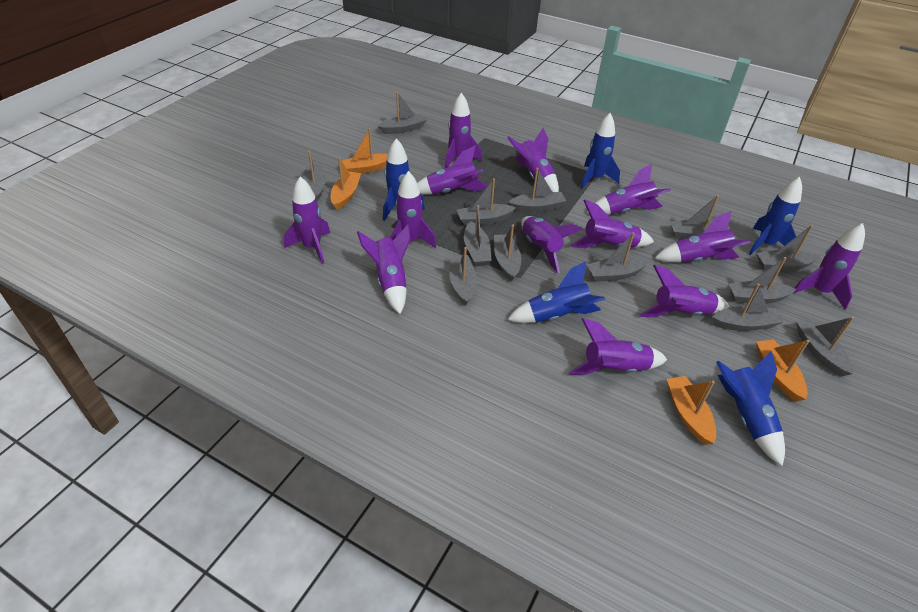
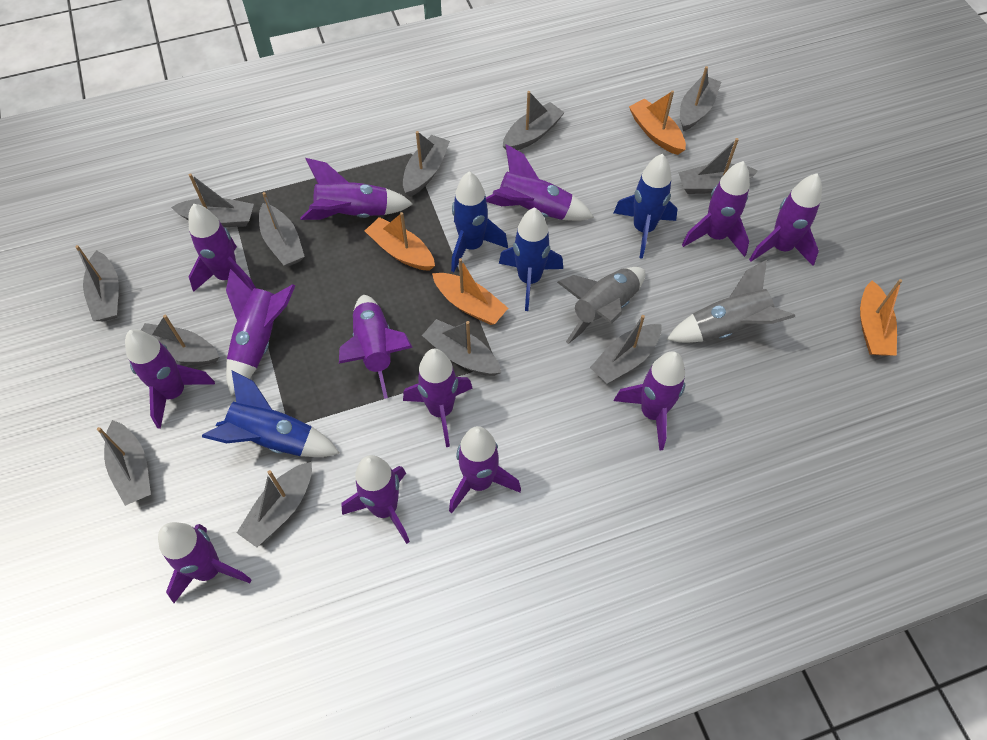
blue rocket: [383,138,425,221] [507,261,605,323] [581,113,620,189] [716,351,785,466] [749,177,802,255] = 5 -> [202,370,339,457] [451,171,508,272] [499,207,563,311] [614,154,677,259] = 4
grey boat: [303,150,326,201] [377,92,427,134] [449,247,477,305] [457,178,516,226] [464,205,492,266] [494,225,521,281] [508,168,566,212] [587,232,649,282] [670,195,731,239] [712,283,783,331] [728,257,796,304] [757,225,820,271] [796,317,854,377] = 13 -> [75,245,119,321] [97,420,151,506] [141,315,219,364] [171,173,254,227] [237,462,312,547] [259,192,305,267] [403,131,450,197] [422,319,502,376] [503,91,565,150] [590,315,662,384] [678,138,758,194] [680,66,721,131] = 12
grey rocket: none = 0 -> [557,267,645,344] [666,260,795,343] = 2

